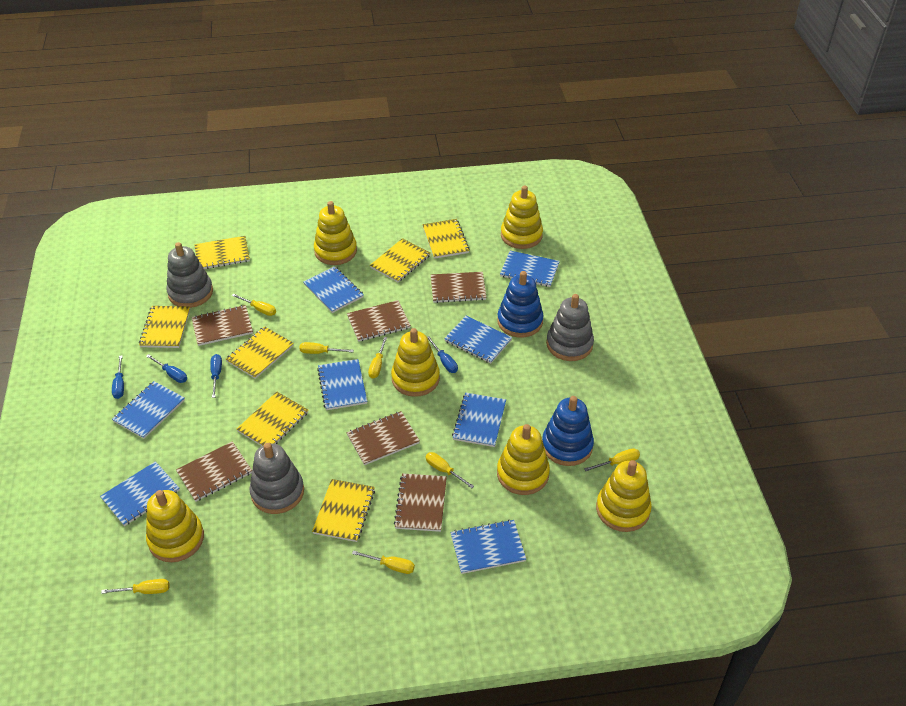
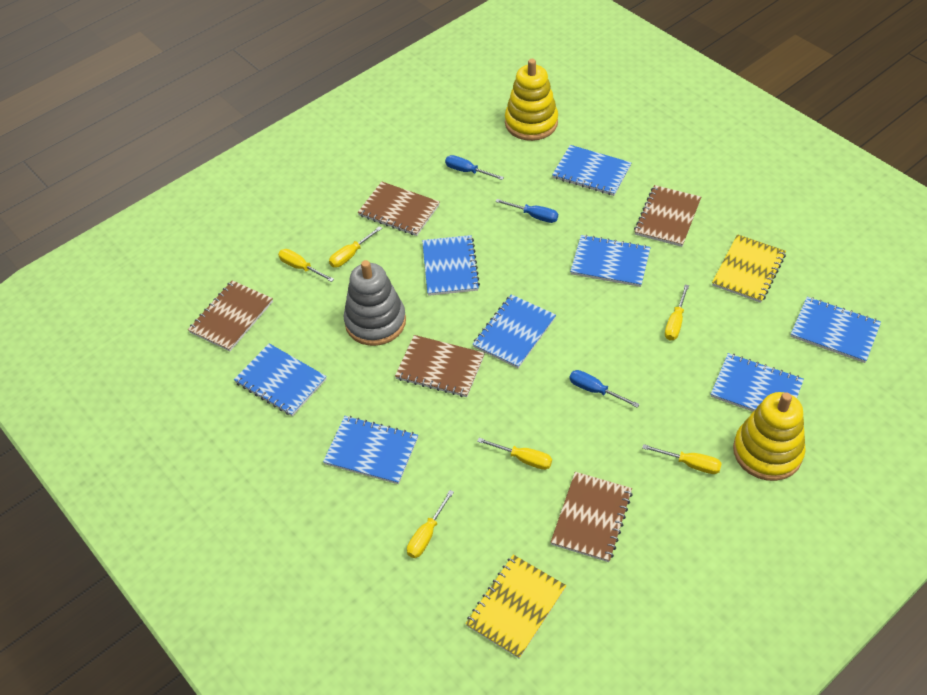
blue screwdriver: [112,356,124,399] [146,354,187,383] [210,354,222,398] [427,336,458,373] = 4 -> [445,155,504,180] [495,199,558,223] [569,370,640,408] = 3
blue stacking toy: [497,271,544,338] [542,396,594,466] = 2 -> none = 0
brown notebook: [176,441,252,502] [192,305,253,346] [347,300,411,342] [347,411,420,465] [394,473,447,532] [431,272,487,303] = 6 -> [188,280,273,351] [358,182,440,236] [395,335,485,397] [550,472,633,562] [634,185,701,247] = 5
grey stacking toy: [166,242,213,308] [249,443,304,514] [546,294,594,361] = 3 -> [344,260,406,346] = 1
yellow notebook: [139,306,190,348] [194,236,250,269] [226,326,294,379] [237,392,308,446] [312,479,375,542] [370,238,430,282] [422,219,470,259] = 7 -> [465,555,566,659] [712,234,786,303] = 2
yellow screwdriver: [101,579,170,594] [232,294,276,316] [299,342,354,354] [352,550,415,574] [368,337,387,379] [426,452,474,488] [584,448,640,471] = 7 -> [278,249,334,282] [329,226,382,267] [407,490,454,558] [477,438,552,470] [642,444,722,474] [665,285,689,341] = 6
yellow stacking toy: [146,490,204,562] [314,201,357,265] [391,328,440,397] [497,424,550,495] [501,185,543,249] [596,460,652,532] = 6 -> [505,59,558,141] [733,392,806,481] = 2

